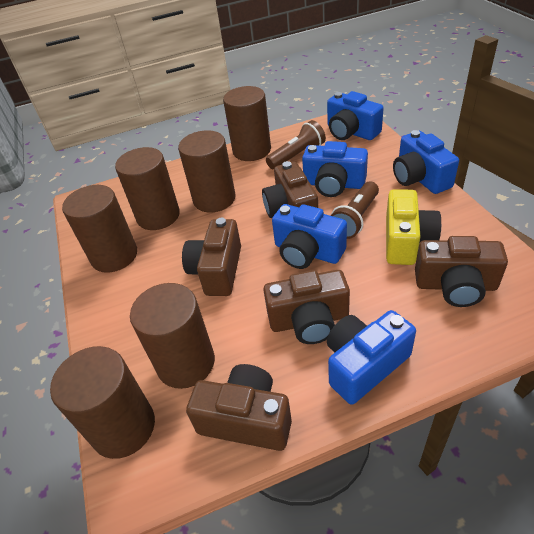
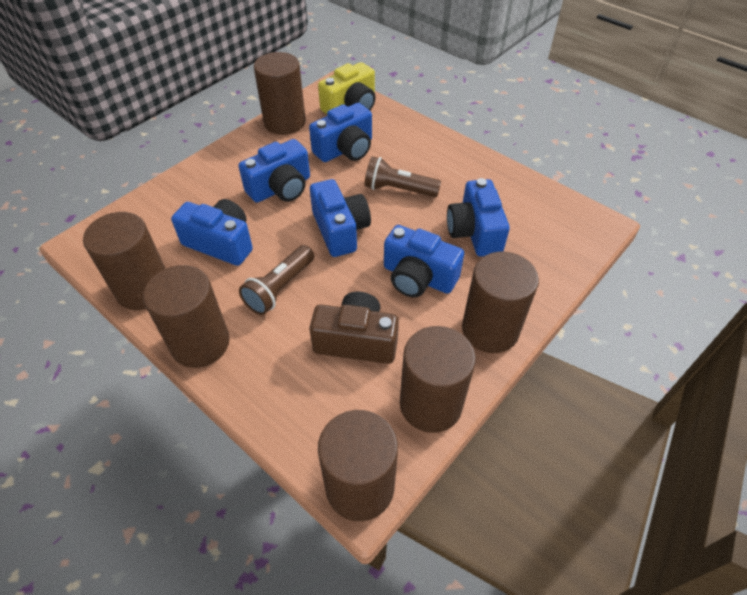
blue camera: [272,204,347,269] [302,141,368,197] [327,91,384,140] [327,310,416,405] [393,130,459,194] = 5 -> [171,199,253,266] [238,139,310,203] [309,103,372,162] [310,179,371,257] [384,225,464,297] [447,178,510,257] = 6
brown camera: [182,218,241,296] [186,364,292,451] [262,161,318,218] [263,270,350,344] [415,236,508,307] = 5 -> [309,291,399,364] = 1

